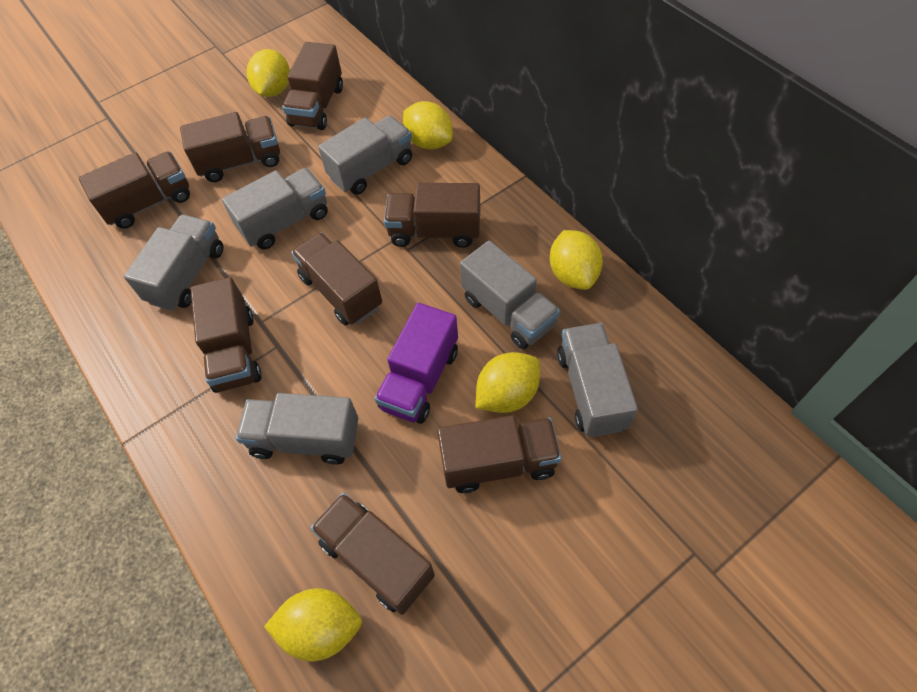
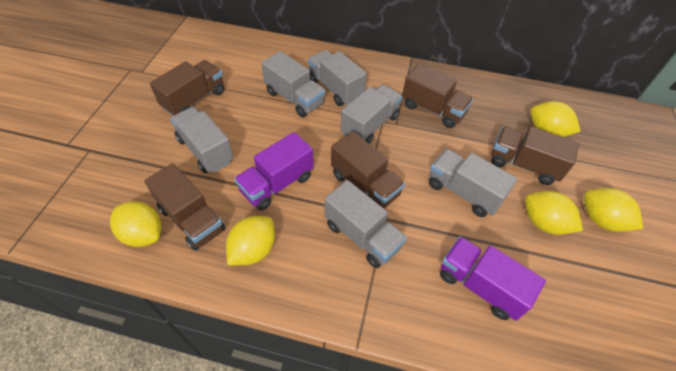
brown truck: [79,151,190,229] [180,112,280,182] [190,277,262,393] [282,42,343,130] [291,232,382,326] [310,493,435,615] [384,183,480,248] [437,415,561,493] = 8 -> [144,163,226,251] [150,60,224,116] [331,132,405,208] [402,64,474,128] [491,126,579,185] = 5
purple truck: [375,303,458,424] = 1 -> [234,132,314,210] [440,236,546,321] = 2

